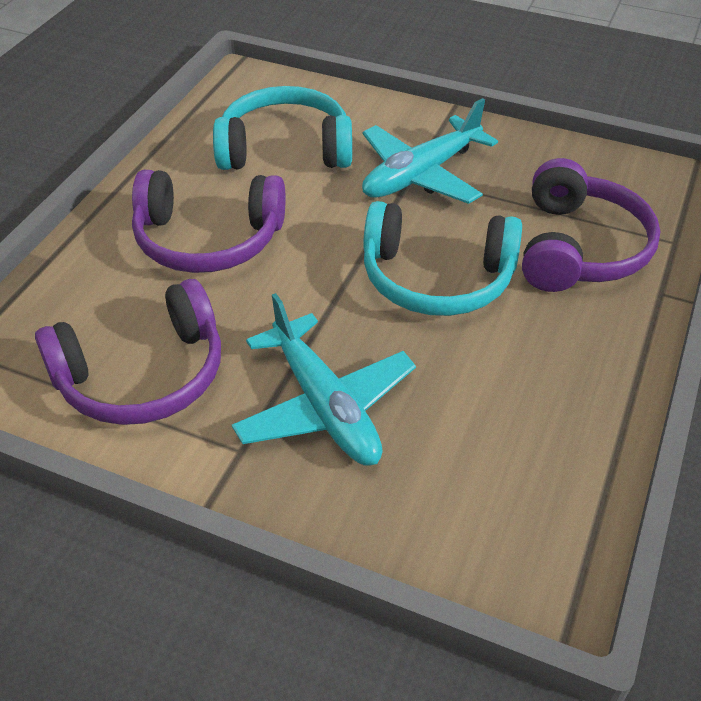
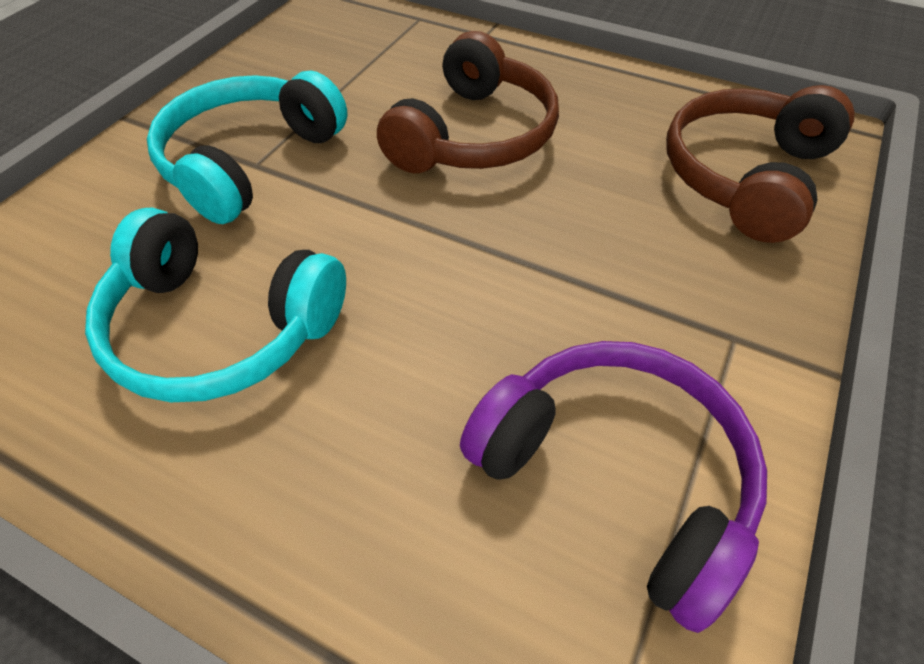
brown headphones: none = 0 -> [377,31,559,173] [666,85,855,243] = 2
purple headphones: [35,279,221,425] [132,170,286,273] [522,158,660,292] = 3 -> [460,341,767,633] = 1
turquoise plane: [232,293,416,466] [362,98,498,204] = 2 -> none = 0

